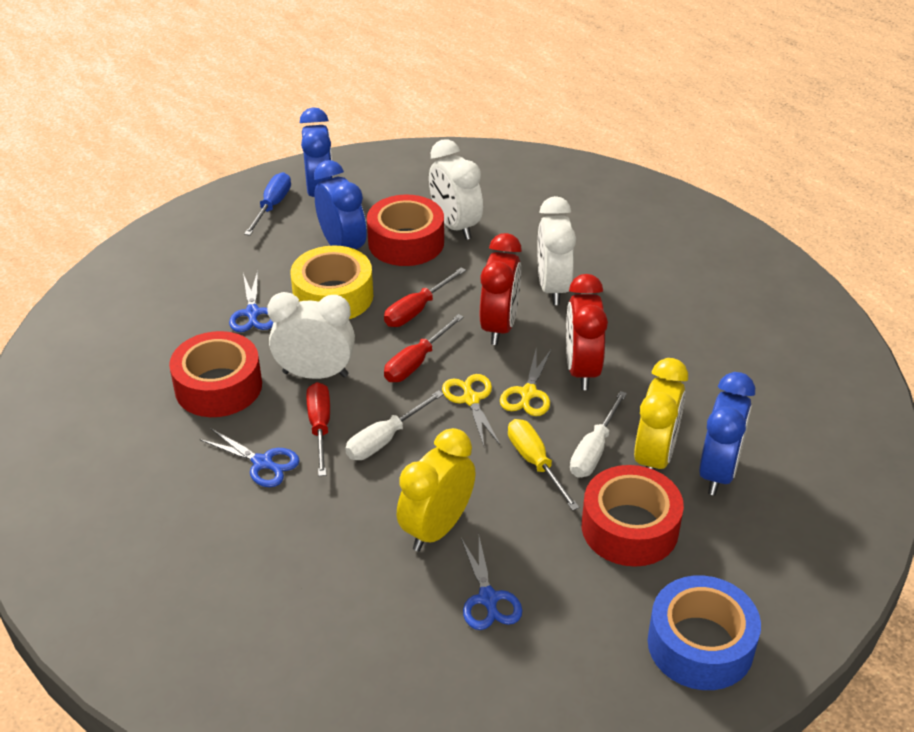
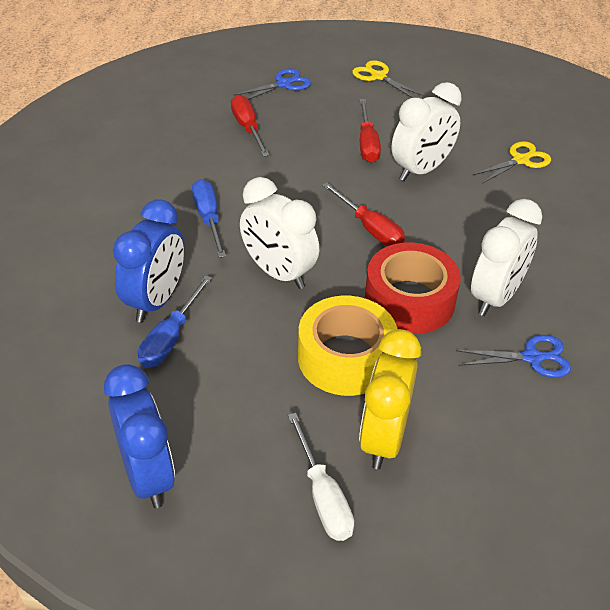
blue clock: [300,107,333,197] [314,160,367,249] [699,372,755,495] = 3 -> [104,364,175,508] [113,199,184,323] = 2
blue scissors: [200,428,300,487] [229,271,273,332] [461,537,523,630] = 3 -> [234,68,311,99] [456,335,571,378] = 2
blue screwdriver: [244,172,291,236] = 1 -> [138,275,212,368] [192,179,226,258] = 2
blue tape: [648,575,761,690] = 1 -> none = 0
red clock: [480,233,522,345] [566,274,608,390] = 2 -> none = 0
red tape: [169,331,262,417] [367,195,444,266] [582,465,684,567] = 3 -> [365,243,461,334] = 1
white screwdriver: [345,391,444,460] [570,391,627,478] = 2 -> [288,413,354,541] = 1
yellow clock: [397,428,476,552] [634,358,688,470] = 2 -> [359,329,421,469] = 1
yellow screwdriver: [508,419,579,511] = 1 -> none = 0

